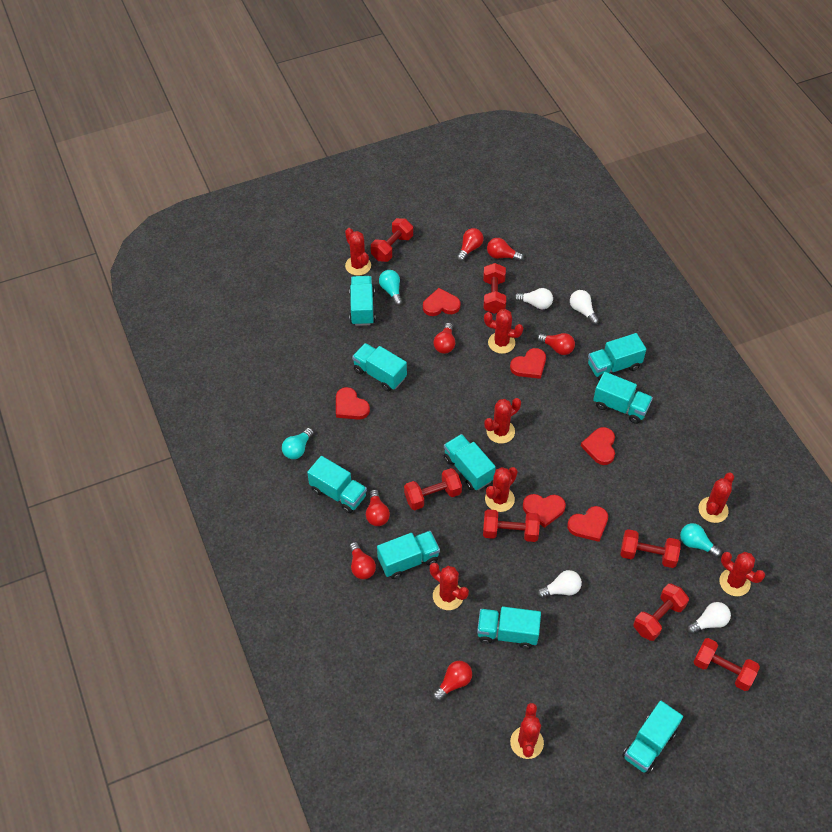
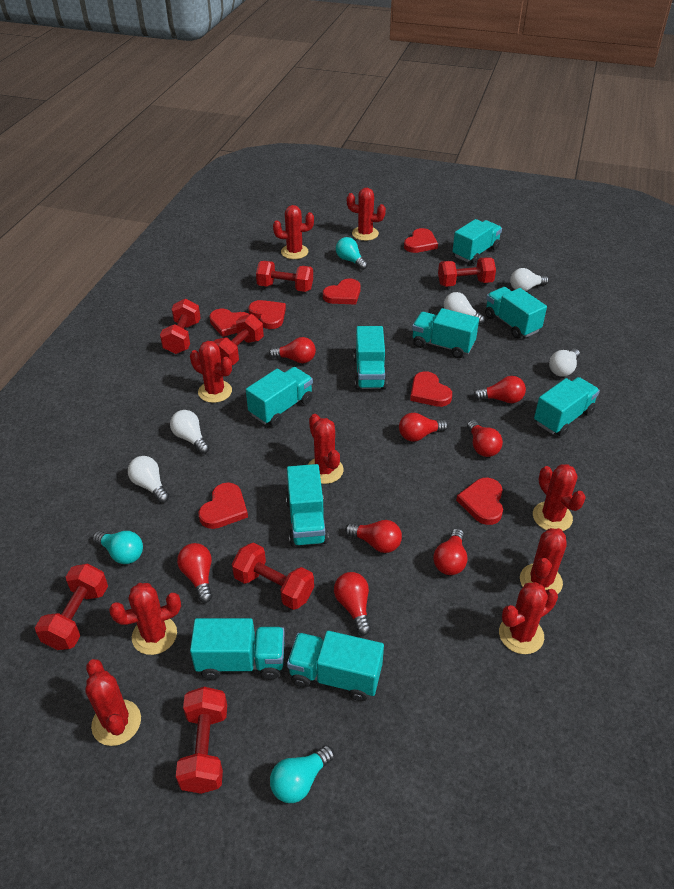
red cactus: [345,228,371,276] [430,563,469,610] [484,309,523,354] [485,398,521,444] [485,467,518,512] [510,703,544,759] [698,473,734,523] [719,552,765,596] = 8 -> [85,659,141,746] [109,583,181,655] [190,341,232,403] [273,205,314,259] [308,414,344,484] [347,188,386,241] [499,582,558,654] [520,528,567,594] [533,464,586,531] = 9
red heart: [336,387,370,420] [423,288,461,316] [510,348,546,379] [523,494,566,528] [567,506,608,542] [581,427,615,465] = 6 -> [198,482,248,529] [209,309,249,337] [249,300,286,329] [323,279,361,305] [404,228,438,253] [410,371,452,407] [456,478,503,525] = 7
red light bulb: [349,542,376,579] [366,489,390,526] [433,323,455,354] [433,661,472,701] [457,228,484,262] [487,238,524,261] [537,333,575,355] = 7 -> [177,543,212,603] [269,337,316,363] [334,572,371,635] [345,520,402,553] [399,413,448,441] [433,529,468,575] [467,420,503,457] [473,376,526,403] = 8
white light bulb: [514,288,553,309] [537,570,582,598] [570,290,599,325] [687,602,731,634] = 4 -> [128,456,169,503] [170,410,210,454] [444,292,485,325] [510,268,549,291] [549,348,580,377] = 5

